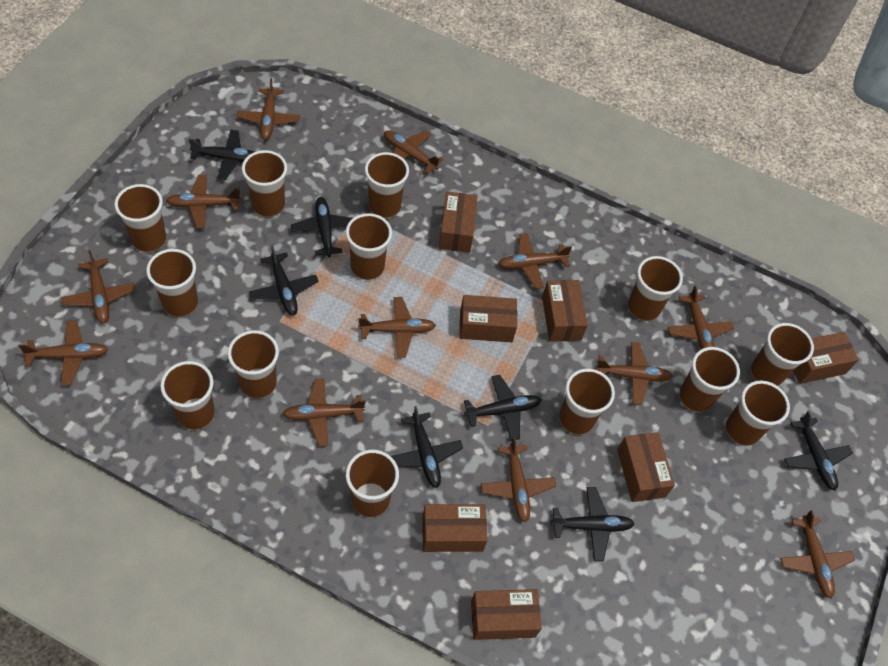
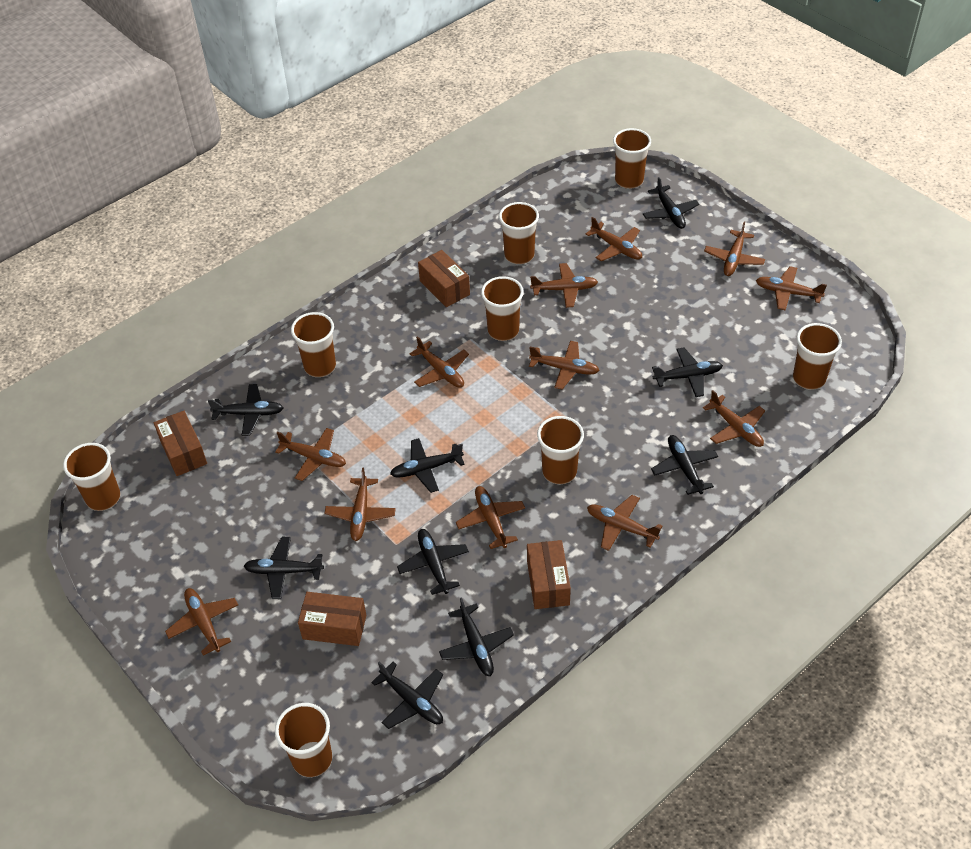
black plane: [188,130,254,180] [249,245,319,316] [291,197,353,257] [391,406,463,488] [464,375,541,441] [550,487,635,562] [784,411,853,491] = 7 -> [208,384,283,436] [244,537,324,599] [371,661,443,729] [390,438,465,493] [397,529,469,595] [439,597,514,676] [643,177,699,229] [651,435,718,495] [652,348,723,397] = 9
brown box: [422,504,488,552] [439,191,478,253] [460,295,517,342] [471,589,542,640] [542,280,588,342] [617,432,675,502] [793,332,859,384] = 7 -> [154,411,207,476] [298,592,366,646] [418,250,470,307] [527,540,571,609] = 4
brown cup: [115,184,166,252] [146,249,198,317] [160,361,215,430] [228,330,279,399] [242,150,287,217] [346,213,392,280] [346,450,399,517] [365,152,409,218] [559,368,615,435] [628,256,683,321] [679,347,740,412] [726,380,790,446] [751,323,814,386] = 13 -> [63,443,120,511] [275,703,332,777] [291,312,336,377] [481,276,524,341] [499,202,539,264] [537,416,584,484] [613,128,651,189] [793,323,842,390] = 8

